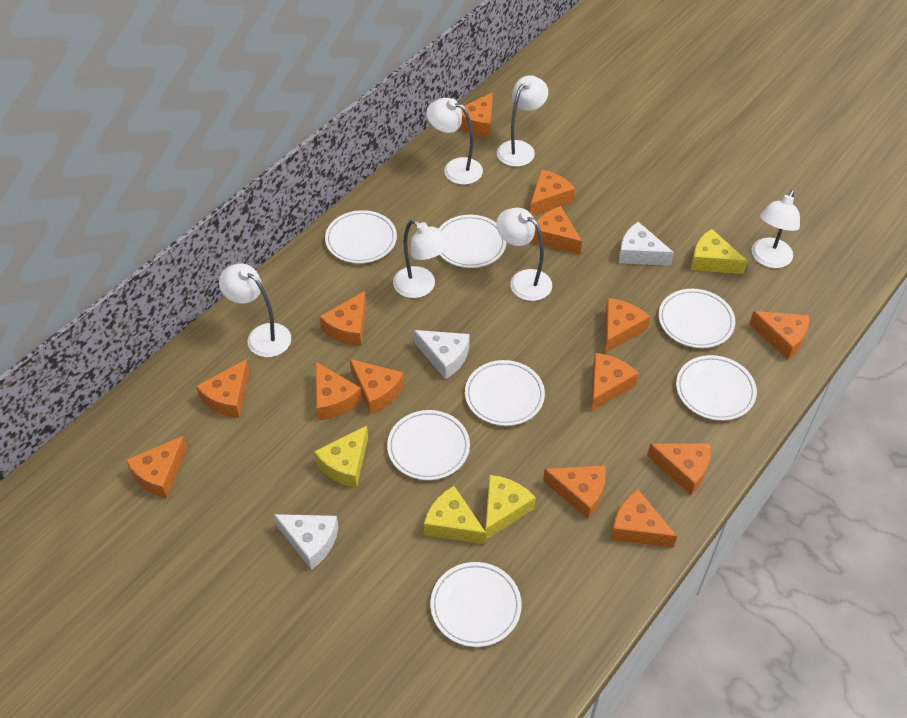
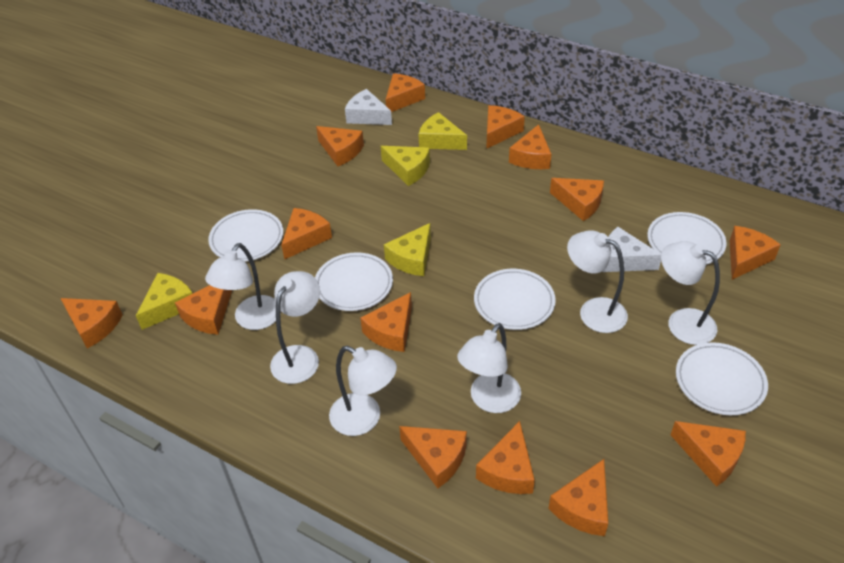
white cheese: [274,514,338,570] [414,330,470,380] [619,222,674,266] = 3 -> [345,89,392,125] [602,227,661,272] = 2
white plate: [325,210,397,263] [387,410,470,480] [430,562,522,647] [439,215,506,268] [465,360,545,426] [659,289,735,348] [676,355,757,421] = 7 -> [208,209,283,262] [315,252,393,311] [474,269,556,330] [647,212,727,265] [676,342,768,415] = 5

